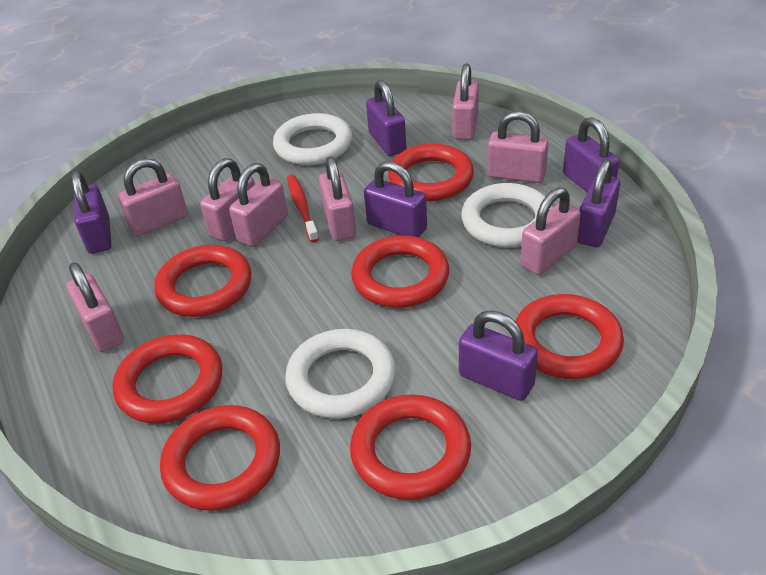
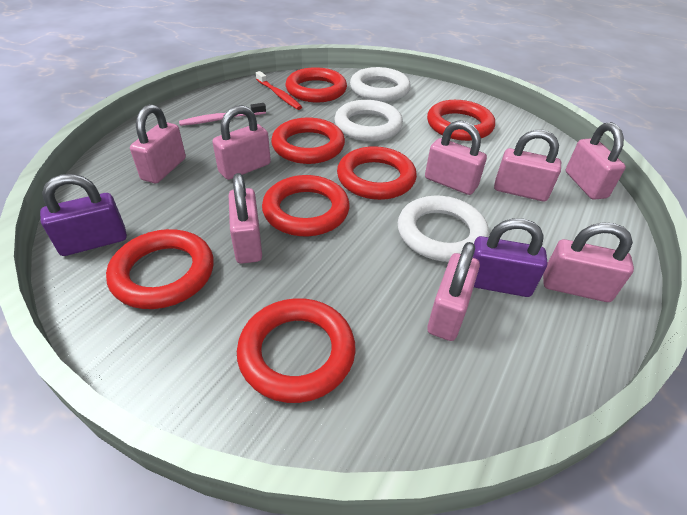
pink toothbrush: none = 0 -> [179,103,266,126] = 1
purple padlock: [72,171,111,254] [364,161,427,237] [366,80,407,156] [459,310,538,401] [563,117,619,193] [577,159,620,247] = 6 -> [40,174,127,256] [473,218,548,297] = 2

